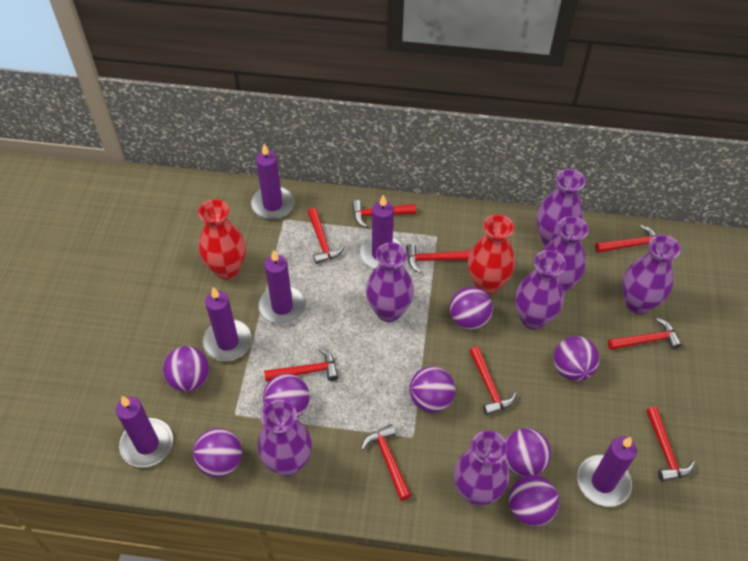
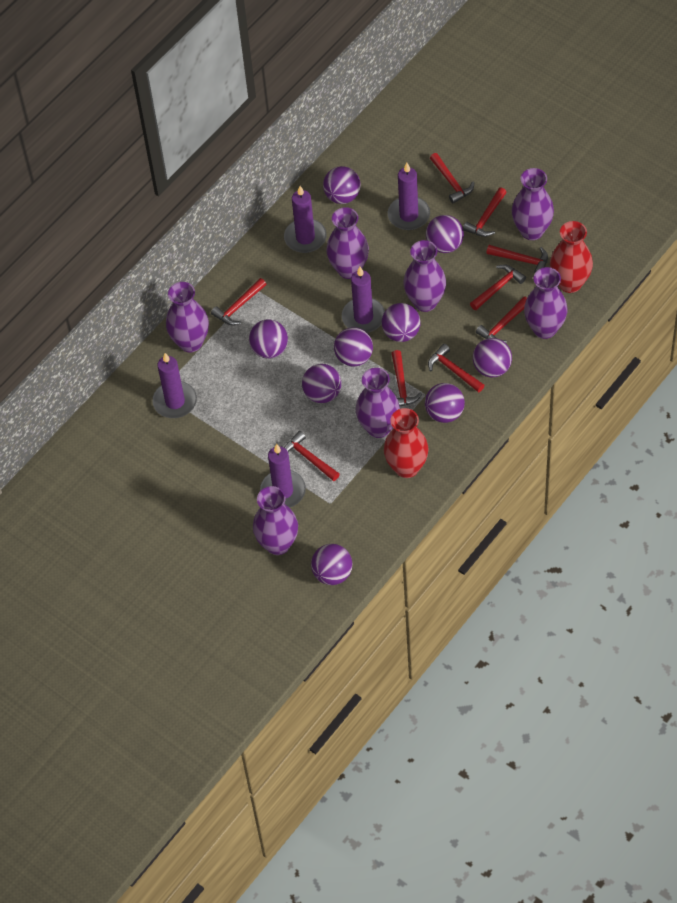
purple ball: [163,346,209,392] [193,428,242,477] [263,374,309,417] [409,366,455,413] [450,287,493,330] [504,428,551,477] [509,475,559,526] [554,336,600,381] = 8 -> [249,319,288,359] [302,364,341,403] [311,544,353,585] [323,166,361,204] [334,327,373,366] [382,303,420,342] [425,383,465,423] [426,215,464,253] [473,338,512,377] = 9
purple candle: [116,396,173,467] [203,287,252,361] [251,144,294,220] [258,250,306,325] [359,195,404,269] [577,436,637,507] = 6 -> [153,353,197,418] [260,444,306,508] [284,186,327,253] [342,267,385,333] [388,163,430,230] = 5

